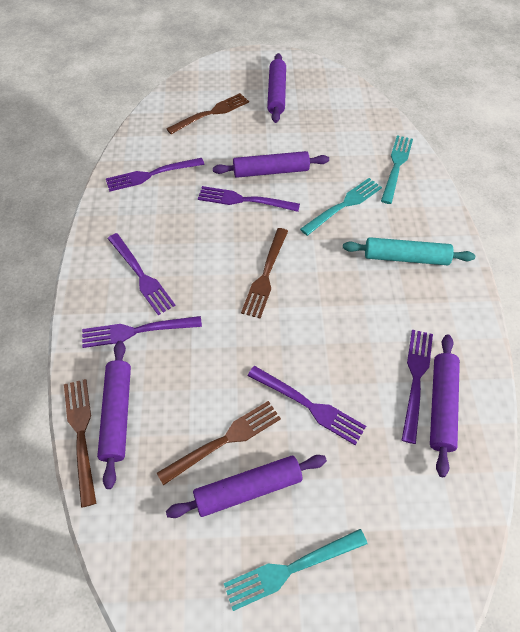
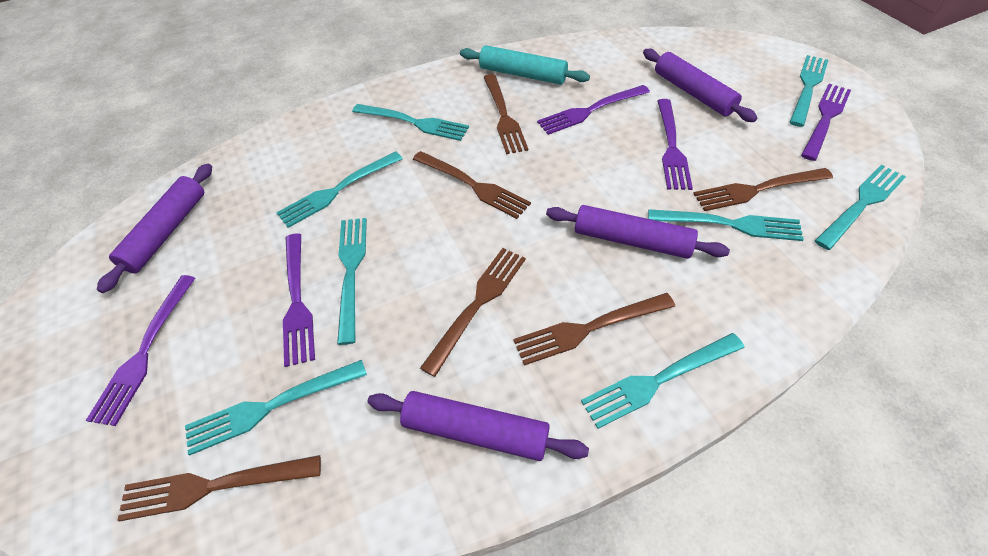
brown fork: [64,379,96,508] [157,401,281,485] [166,93,249,134] [241,228,288,319] = 4 -> [117,455,321,522] [413,151,531,219] [420,248,526,377] [484,74,528,154] [513,293,675,366] [693,168,833,211] = 6
purple fork: [82,316,202,348] [106,158,204,192] [108,233,176,315] [198,186,300,212] [247,366,366,445] [402,330,433,444] = 6 -> [86,275,195,426] [283,233,315,367] [537,85,650,135] [658,99,693,190] [801,84,851,161] = 5
purple rolling pin: [97,341,131,489] [166,455,327,518] [213,151,329,178] [267,53,286,123] [430,334,460,477] = 5 -> [97,164,212,293] [368,391,589,461] [546,205,730,259] [643,49,757,122] = 4
turquoise fork: [224,529,368,611] [300,178,382,236] [381,135,413,204] = 3 -> [185,360,367,456] [276,151,403,228] [337,218,367,345] [352,104,469,141] [581,333,745,429] [648,209,804,241] [790,55,828,127] [815,165,906,250] = 8

